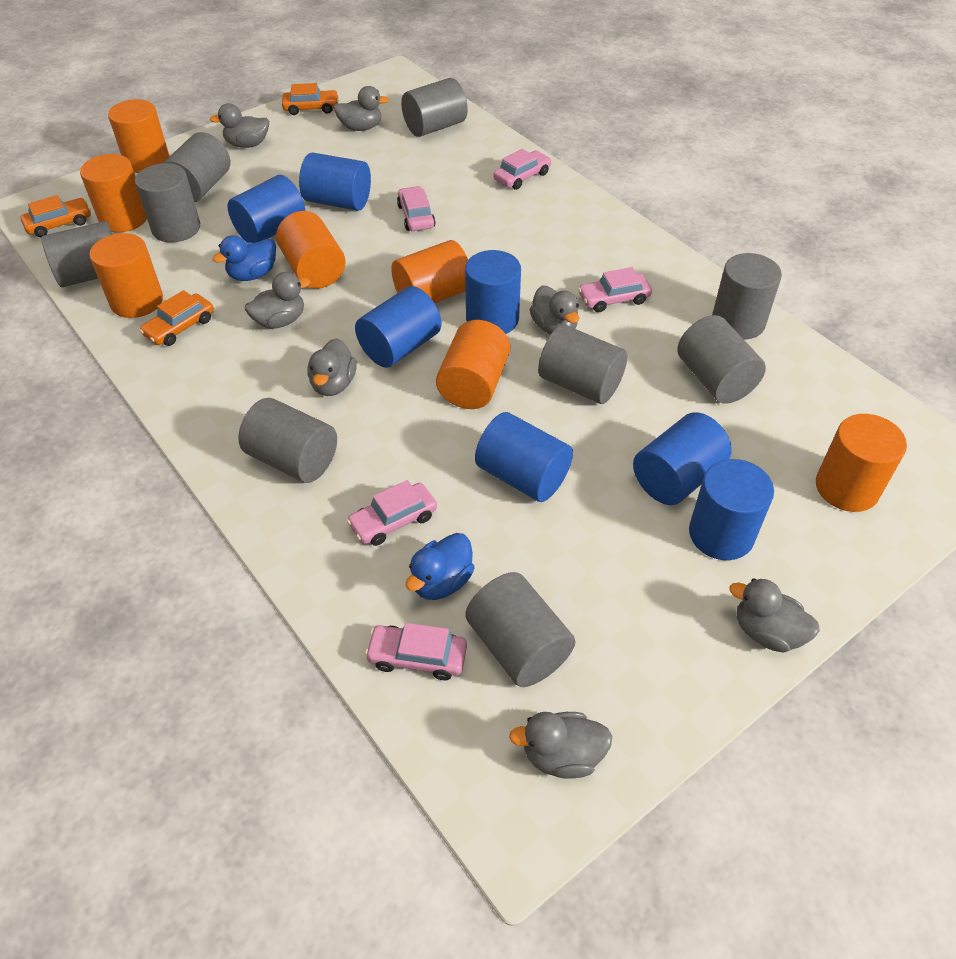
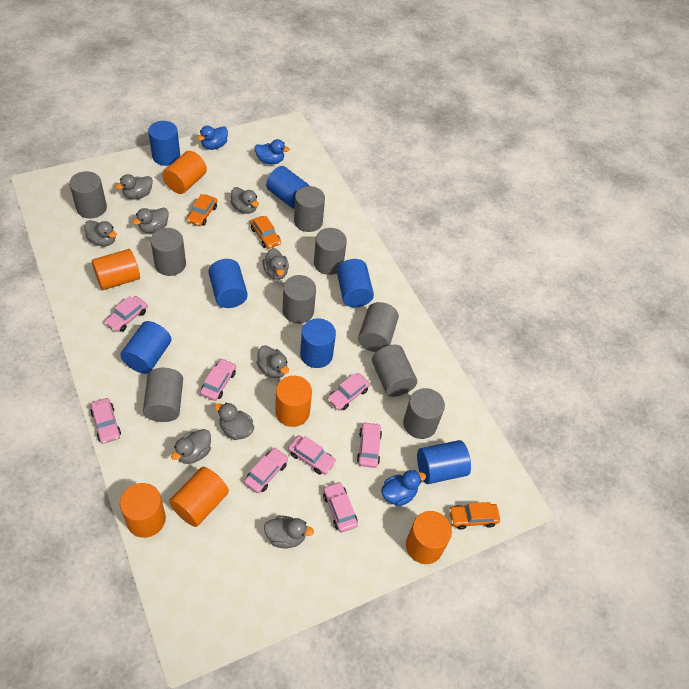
blue duck: [212,235,276,281] [406,533,474,600] = 2 -> [197,126,228,150] [255,139,290,164] [381,470,426,506] = 3
grey duck: [210,103,269,148] [245,272,310,329] [307,338,357,396] [333,86,389,131] [509,712,612,778] [530,285,579,335] [729,578,820,653] = 7 -> [84,220,117,246] [116,174,153,199] [133,207,169,233] [171,429,211,464] [215,403,254,440] [230,187,259,214] [256,345,289,378] [262,248,289,280] [264,516,314,549] = 9
orange cylinder: [80,154,147,233] [89,233,163,318] [108,99,170,173] [276,211,346,289] [391,240,468,303] [436,320,510,409] [816,414,907,512] = 7 -> [92,249,140,290] [120,483,166,538] [162,151,207,194] [169,467,229,527] [275,376,312,427] [406,511,452,564] = 6
pink car: [347,480,437,546] [365,623,467,680] [397,186,436,231] [493,149,551,190] [578,267,652,312] = 5 -> [90,398,121,444] [104,296,148,332] [200,358,236,401] [244,448,288,493] [288,435,336,475] [323,482,358,532] [327,373,370,410] [357,422,382,468] = 8

